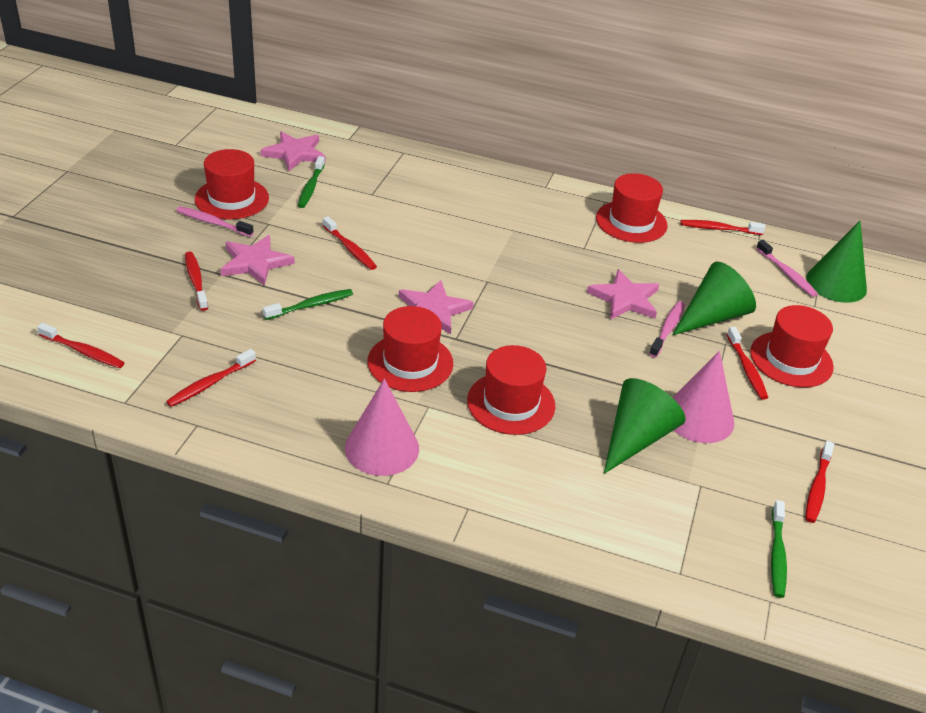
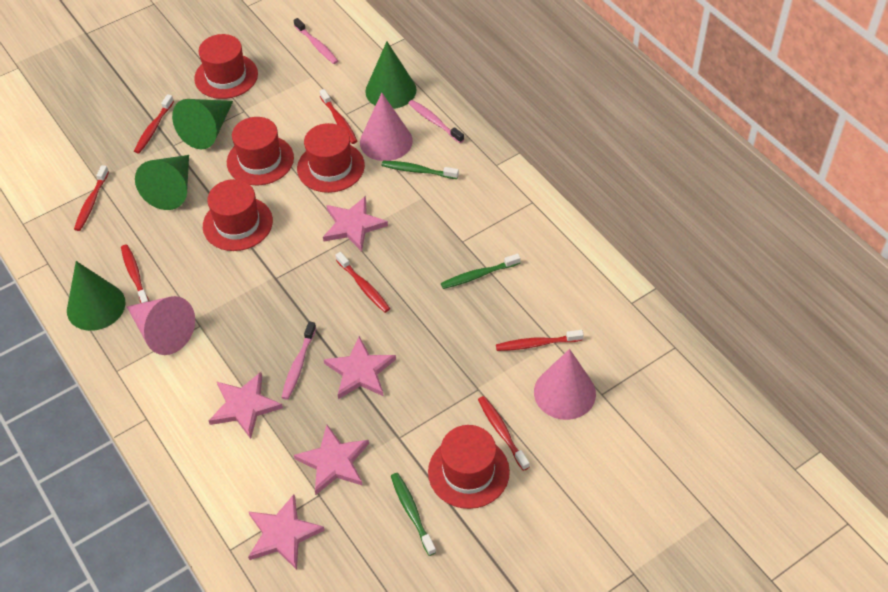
green cone: [604,378,686,474] [673,262,756,335] [806,221,867,303] = 3 -> [67,261,126,331] [135,155,189,210] [172,99,233,149] [365,42,417,109] = 4
pink cone: [345,379,419,476] [673,351,734,443] = 2 -> [127,296,195,355] [360,93,413,161] [534,349,596,420] = 3
pink star: [220,235,295,286] [260,131,325,171] [399,280,474,334] [587,269,659,320] = 4 -> [209,372,283,439] [248,494,325,570] [294,425,369,495] [323,196,388,252] [323,336,396,399] = 5

